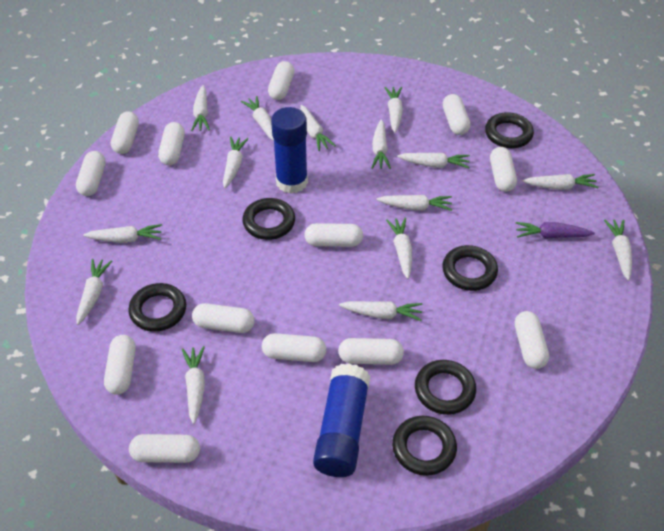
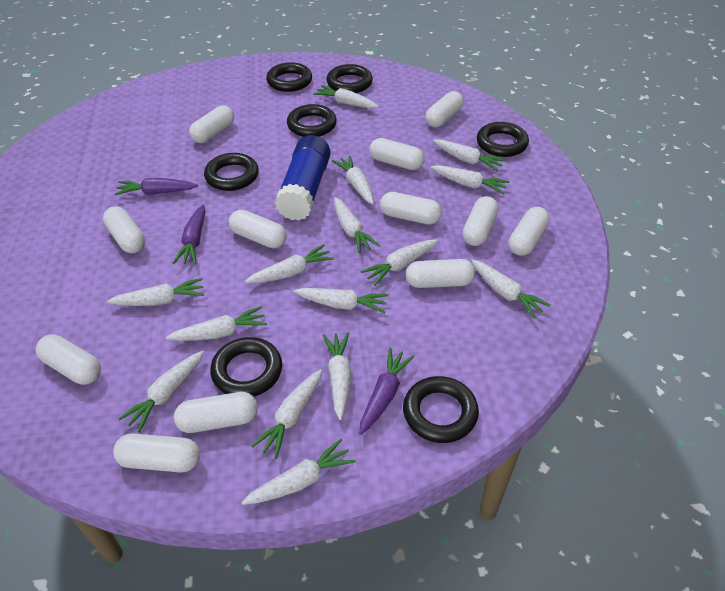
black ring: [128,283,186,332] [242,198,295,240] [392,416,457,476] [415,360,476,415] [442,245,498,291] [485,112,534,148] = 6 -> [204,153,259,191] [210,337,282,397] [266,62,312,92] [287,104,337,137] [327,64,373,93] [403,376,479,443] [477,122,529,157] = 7
blue glue stick: [271,107,308,194] [313,364,370,477] = 2 -> [275,135,331,221] = 1
purple carrot: [515,222,595,239] = 1 -> [115,178,198,195] [173,204,206,264] [359,348,415,435] = 3
white capsule: [76,151,106,196] [104,335,136,395] [111,111,139,154] [129,434,200,463] [158,122,185,165] [192,303,255,333] [262,333,326,362] [268,61,294,100] [304,223,363,247] [338,338,404,365] [443,94,470,135] [490,147,517,192] [515,311,549,369] = 13 -> [36,334,101,385] [103,207,145,253] [113,434,200,472] [174,392,258,433] [189,105,234,143] [229,210,287,248] [370,138,425,170] [380,192,442,225] [406,259,475,288] [425,91,464,128] [462,196,499,246] [509,207,550,256] = 12

